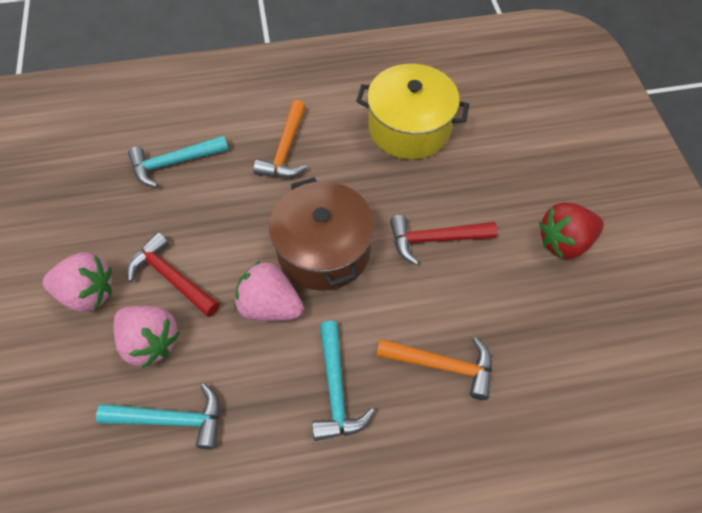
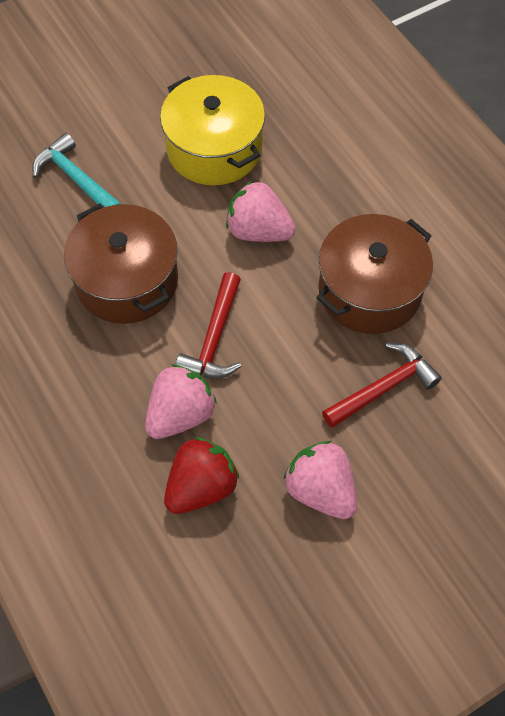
brown pot: [269,177,375,291] = 1 -> [64,203,178,324] [316,214,433,334] = 2
orange hammer: [253,100,307,178] [376,337,492,400] = 2 -> none = 0
turquoise hammer: [96,383,220,449] [128,135,228,187] [312,321,375,441] = 3 -> [33,133,121,207] = 1

